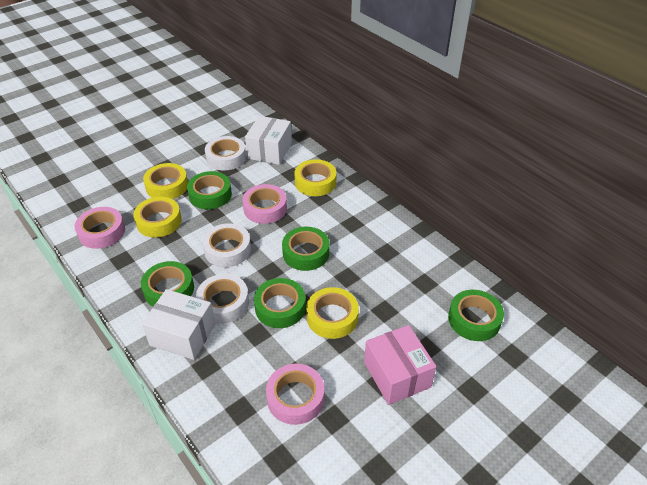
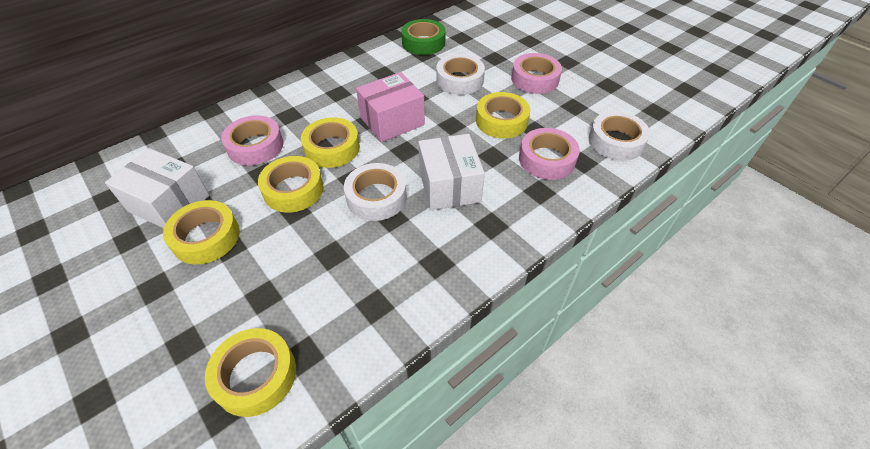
green tape: [141,261,194,307] [187,171,232,209] [254,278,306,328] [282,227,329,271] [448,290,504,341] = 5 -> [401,19,446,55] = 1
yellow tape: [133,197,182,238] [143,163,188,199] [294,159,337,196] [306,287,359,339] = 4 -> [163,200,240,264] [205,328,296,417] [258,156,324,213] [301,117,360,168] [476,92,530,138] = 5

